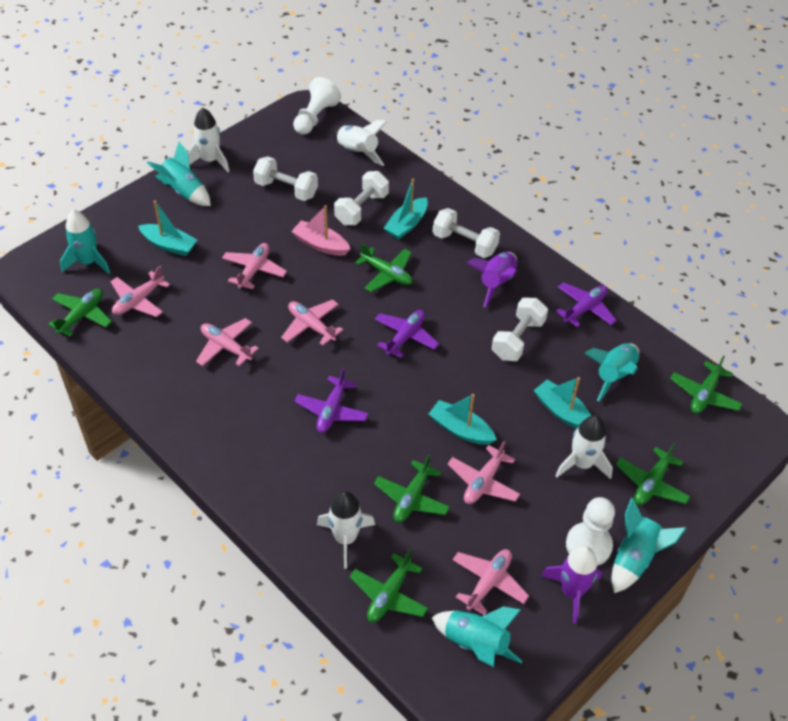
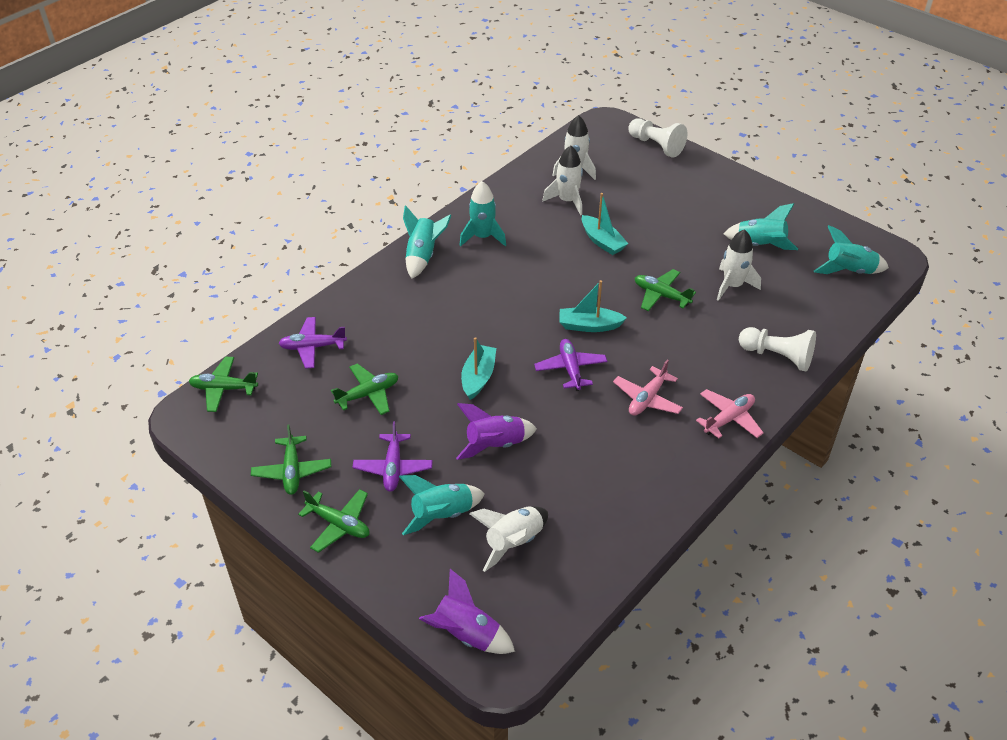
green plane: [48,289,112,336] [350,549,428,622] [355,243,413,292] [374,454,450,523] [616,443,690,505] [670,355,742,414] = 6 -> [189,357,258,412] [251,424,331,495] [298,489,370,553] [331,363,398,415] [635,269,696,311] = 5
pink boat: [291,205,350,256] = 1 -> none = 0
pink plane: [110,266,170,317] [196,318,259,366] [222,243,287,290] [281,299,343,346] [448,441,520,504] [452,549,529,615] = 6 -> [613,359,683,416] [696,389,764,439] = 2
turquoise boat: [138,201,197,256] [383,179,428,240] [429,394,497,445] [534,377,591,429] = 4 -> [461,337,496,400] [559,280,627,332] [582,193,628,255] = 3
white dumbbell: [253,156,318,201] [334,171,389,225] [433,208,500,258] [492,298,548,361] = 4 -> none = 0

